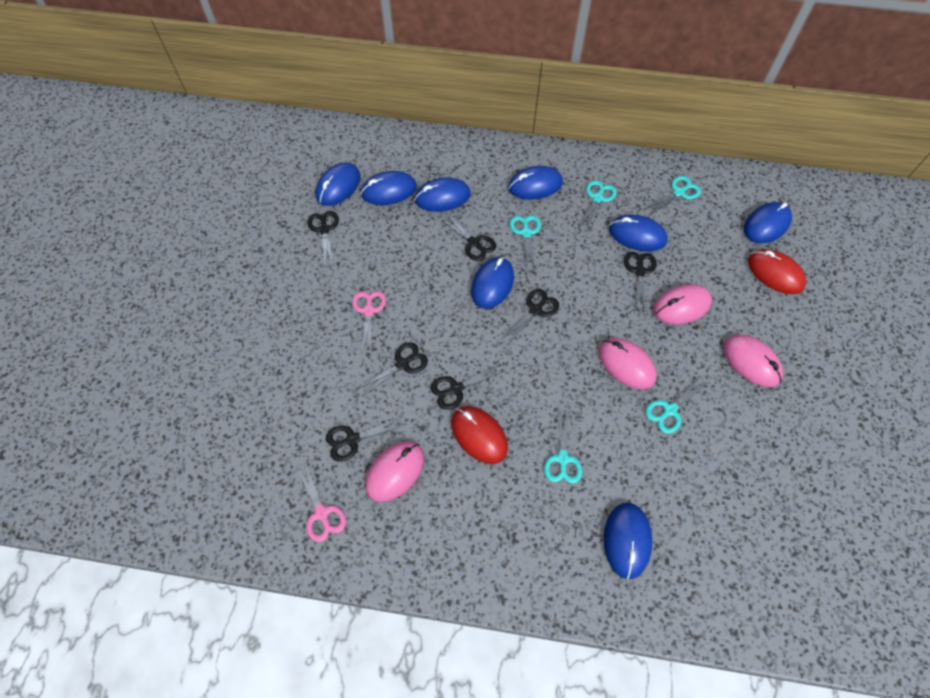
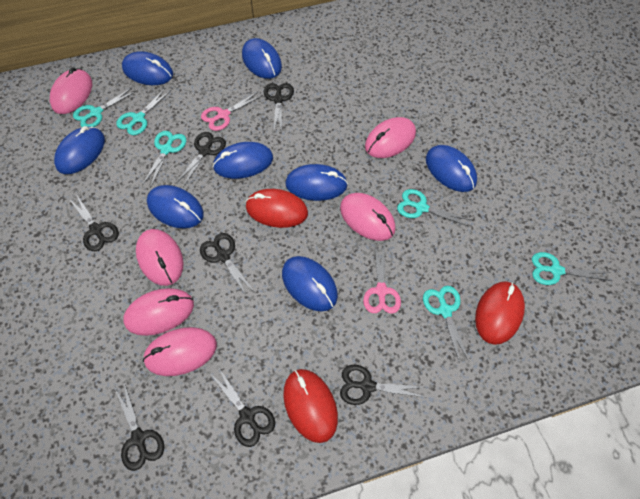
pink mouse: [365,441,424,502] [599,338,657,390] [653,284,712,325] [723,335,783,387] = 4 -> [50,67,92,114] [123,288,194,336] [136,229,184,286] [143,327,217,376] [340,193,396,241] [365,117,416,158] = 6
red mouse: [451,406,508,464] [748,249,806,294] = 2 -> [246,189,308,228] [283,369,338,443] [475,281,525,345] = 3
turquoise scissors: [510,215,541,269] [544,407,582,484] [579,180,617,230] [644,176,701,215] [645,376,708,434] = 5 -> [73,88,136,127] [116,88,170,135] [142,131,186,188] [397,189,471,227] [423,286,469,363] [532,252,612,285] = 6

